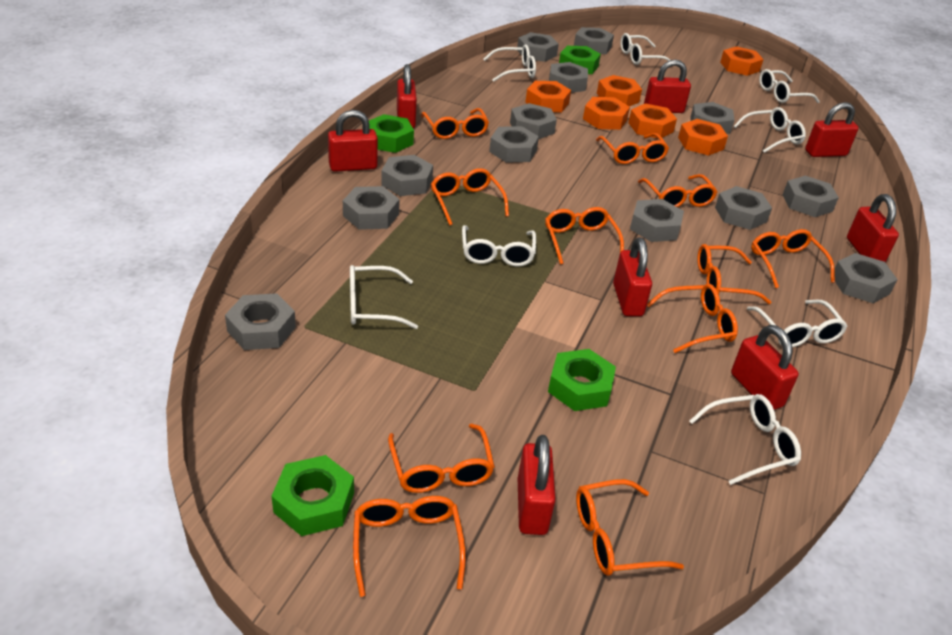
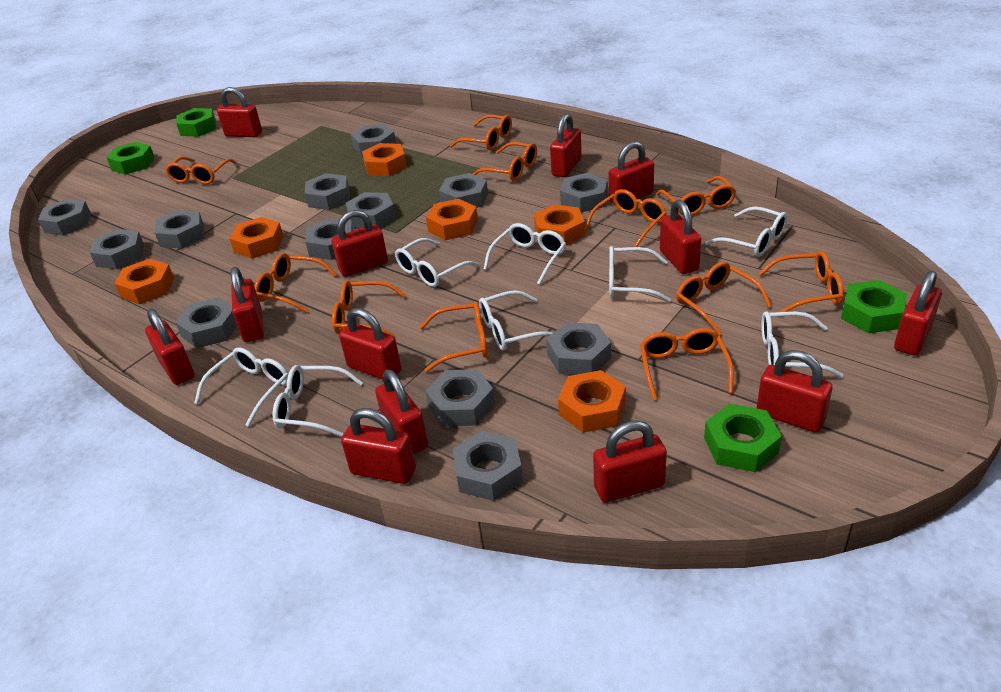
red padlock: [328,110,378,172] [397,64,417,128] [518,435,556,535] [613,237,652,316] [644,59,691,113] [731,325,799,410] [805,102,859,157] [847,194,899,263] = 8 -> [145,309,195,385] [217,87,262,137] [230,267,264,342] [331,210,388,277] [339,308,402,380] [341,408,416,484] [375,369,428,454] [550,113,582,177] [593,420,667,503] [609,141,654,205] [660,200,701,274] [757,350,833,432] [894,271,942,356] = 13

